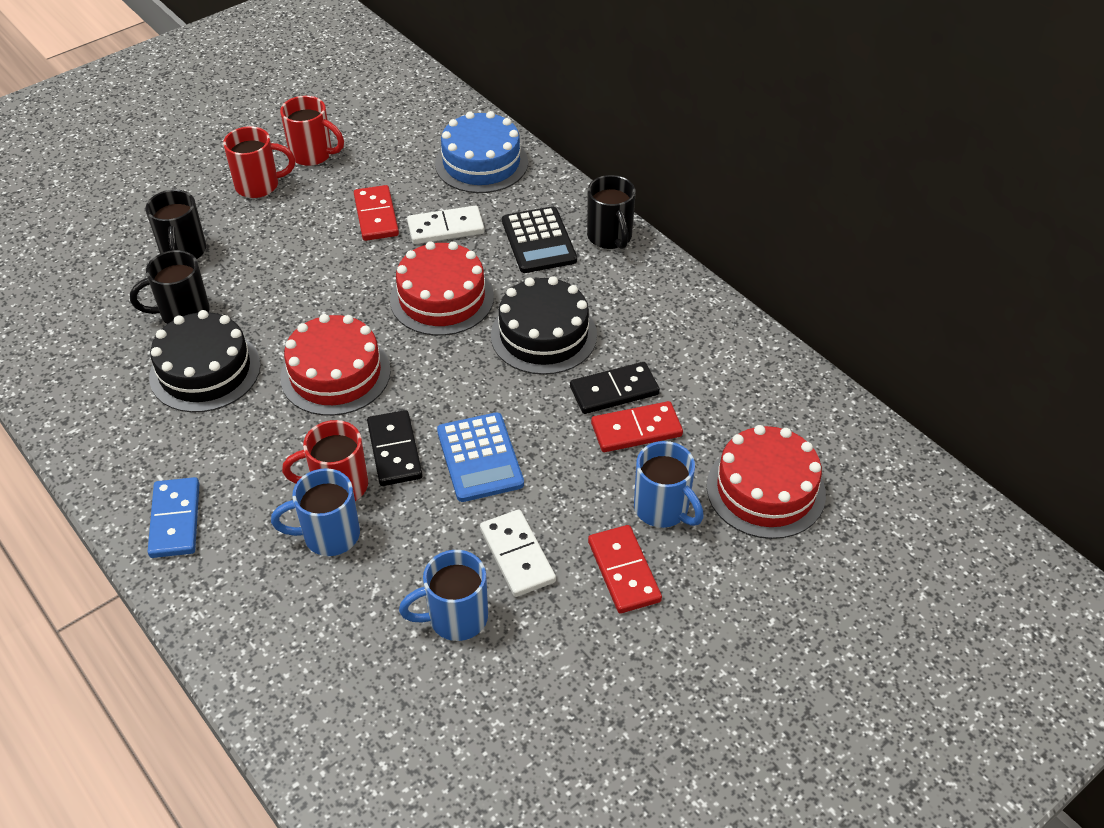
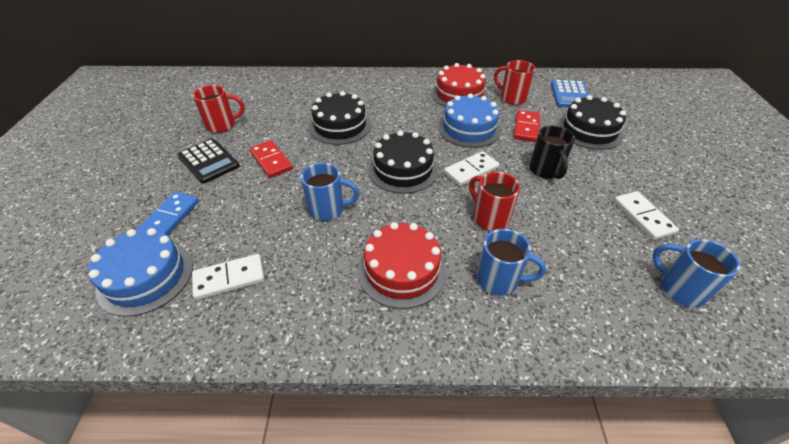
black cake: [149,310,261,412] [491,276,597,375] = 2 -> [309,91,371,145] [368,131,438,193] [557,95,626,150] = 3
black domino: [367,410,422,486] [570,362,660,414] = 2 -> none = 0
black mug: [130,250,210,324] [145,189,206,259] [587,175,636,249] = 3 -> [529,125,575,179] = 1
blue cake: [435,111,528,193] = 1 -> [89,228,193,317] [438,93,501,148] = 2
red cake: [280,314,391,416] [390,241,494,336] [707,425,826,539] = 3 -> [358,222,446,309] [431,63,488,107] = 2
red domino: [354,185,399,241] [588,525,662,613] [591,401,683,452] = 3 -> [249,140,293,178] [514,110,540,142] = 2
white domino: [407,206,485,244] [480,510,556,597] = 2 -> [192,254,265,300] [444,151,500,186] [614,191,679,240] = 3

